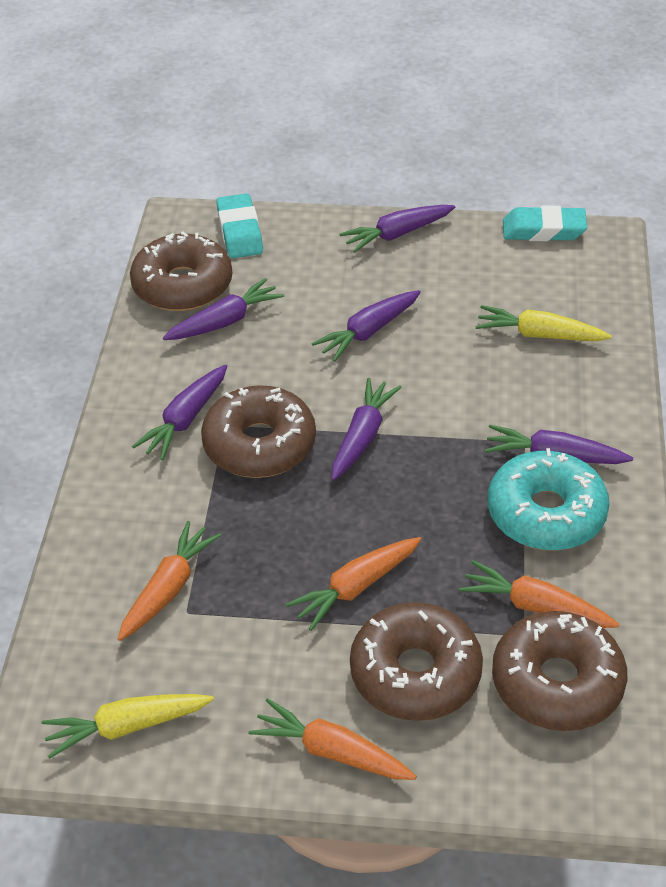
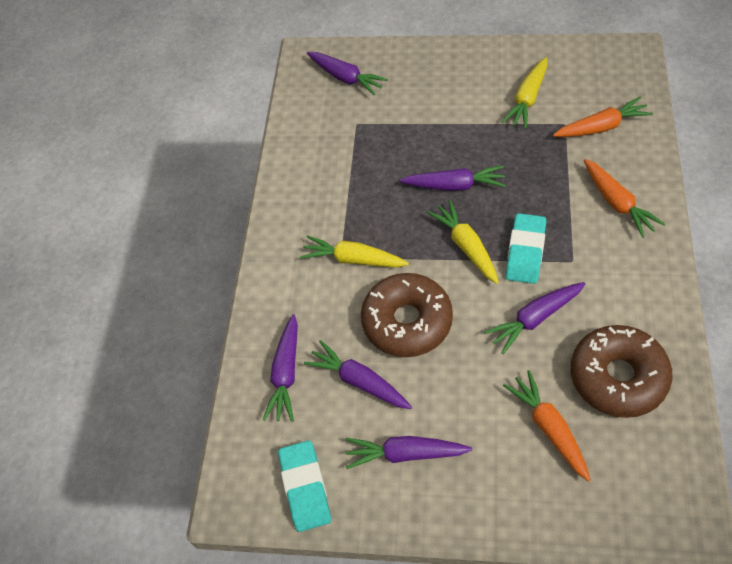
brown donut: [130,232,232,311] [201,385,316,478] [350,602,483,721] [492,611,627,731] = 4 -> [361,273,453,357] [570,325,673,418] = 2
orange carrot: [118,521,221,641] [248,698,417,780] [286,537,421,631] [459,560,620,628] = 4 -> [503,370,591,482] [553,97,653,137] [584,159,665,238] = 3
turquoise donut: [488,448,610,551] = 1 -> none = 0
yellow carrot: [42,694,214,759] [475,305,612,341] = 2 -> [300,235,409,268] [427,200,499,284] [502,57,547,129] = 3

